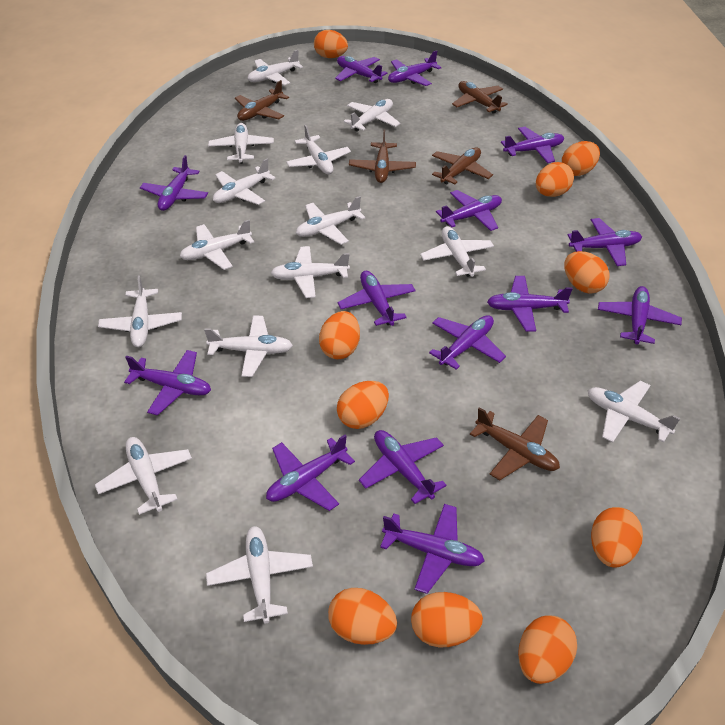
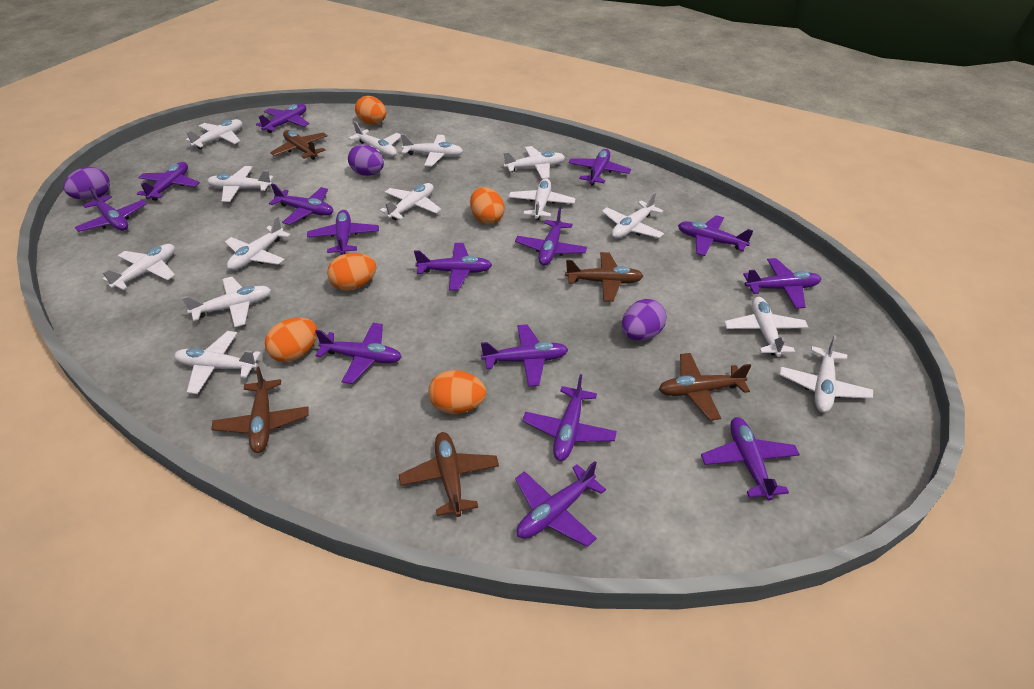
orange egg: [314,30,348,58] [319,311,360,359] [328,588,397,645] [337,381,389,429] [411,592,483,647] [518,616,577,684] [536,162,574,197] [562,141,600,176] [564,251,609,294] [591,507,643,568] = 10 -> [265,318,317,362] [327,253,376,291] [355,96,386,124] [428,370,486,414] [470,187,505,224] = 5
purple egg: none = 0 -> [63,167,110,200] [348,144,384,176] [622,299,666,341] = 3
purple plane: [124,350,211,416] [140,155,208,211] [266,435,355,511] [335,56,387,83] [337,271,416,326] [359,430,447,504] [380,504,485,594] [388,50,441,86] [429,315,506,370] [436,190,502,231] [487,276,573,332] [501,127,564,163] [568,218,642,266] [598,286,682,344] = 14 -> [74,187,147,232] [137,162,200,201] [256,104,309,133] [269,184,333,225] [307,210,379,255] [315,323,402,384] [414,243,492,290] [481,324,568,387] [515,208,587,265] [515,461,606,547] [522,374,617,461] [568,149,631,186] [678,215,754,256] [701,417,800,501] [743,258,821,309] = 15

